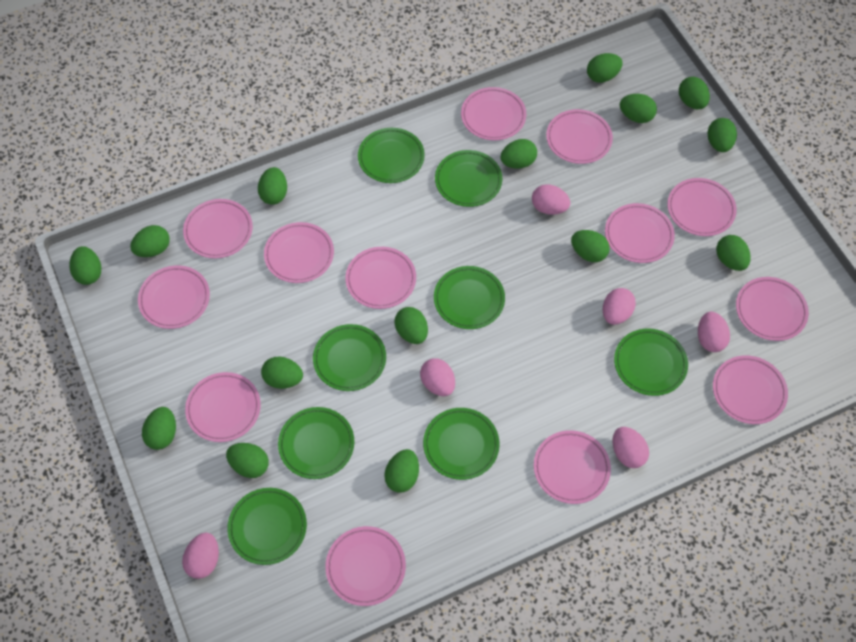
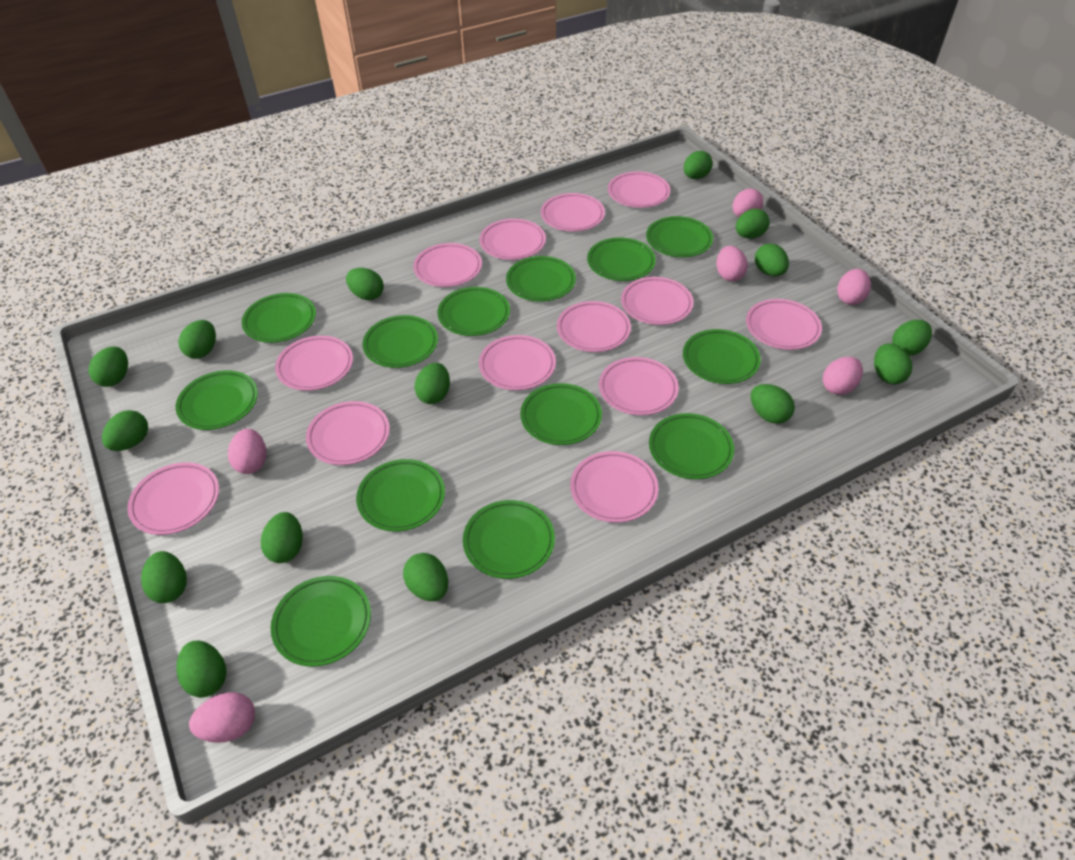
green plate: [227,488,307,565] [278,407,354,479] [313,324,386,391] [358,128,425,183] [423,408,500,480] [434,266,505,329] [435,150,502,207] [614,329,688,396] = 8 -> [176,370,258,430] [242,293,316,343] [271,576,371,667] [356,459,445,531] [363,315,438,368] [437,287,510,336] [463,500,555,579] [506,256,576,302] [520,383,602,445] [587,237,656,281] [646,216,713,257] [649,413,734,479] [683,329,761,384] = 13

